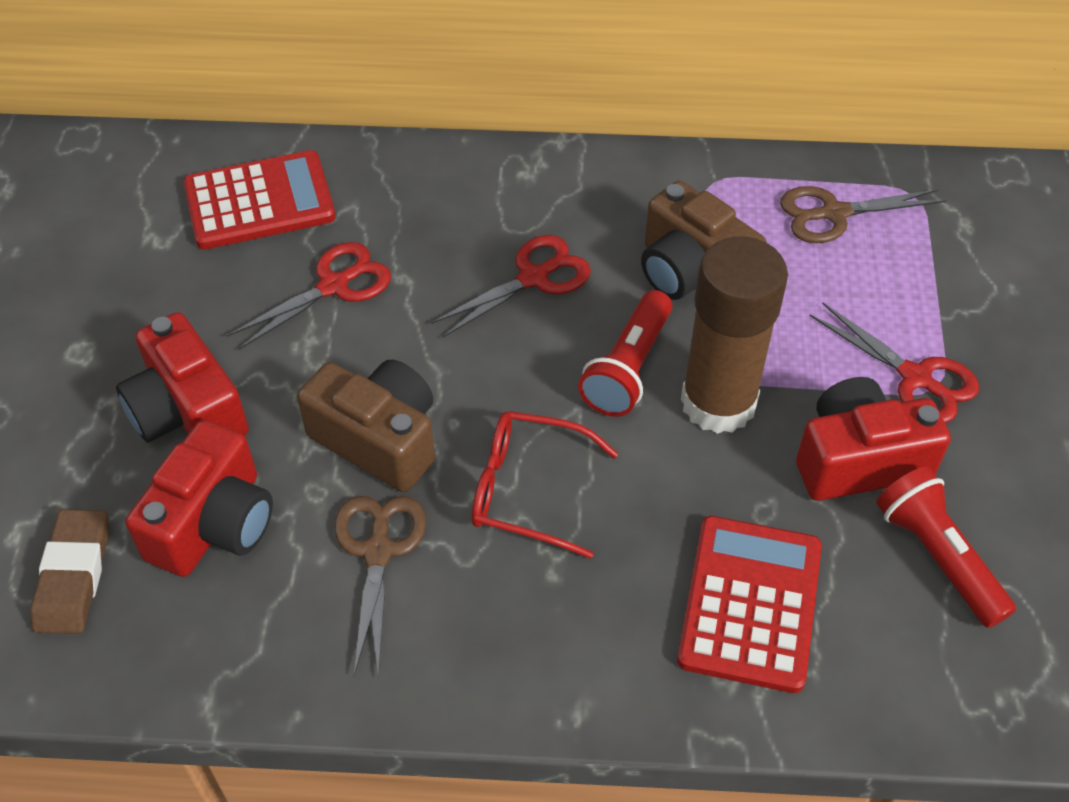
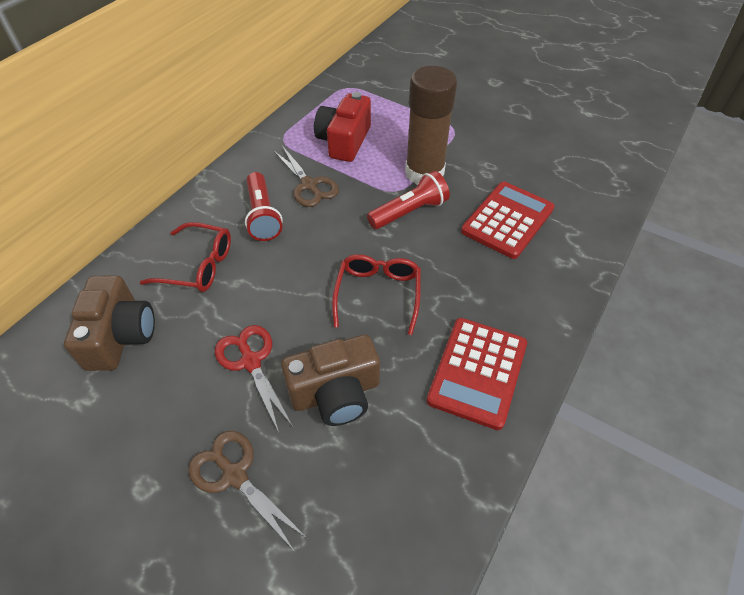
brown eraser: [30,509,109,634] = 1 -> none = 0
red camera: [116,312,249,443] [126,419,273,577] [796,377,951,501] = 3 -> [314,92,371,162] = 1
red glasses: [472,411,619,559] = 1 -> [140,222,231,292] [332,254,421,335] = 2
red scissors: [227,242,391,350] [431,235,591,338] [810,302,979,423] = 3 -> [215,325,294,433] = 1

